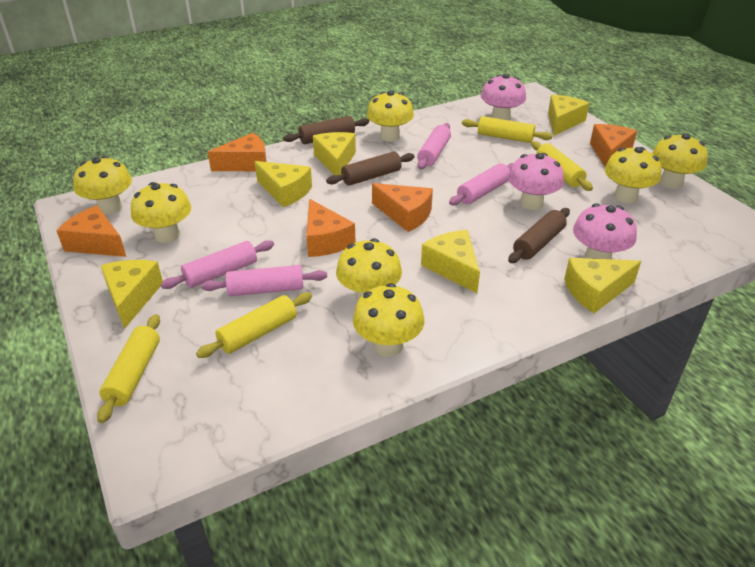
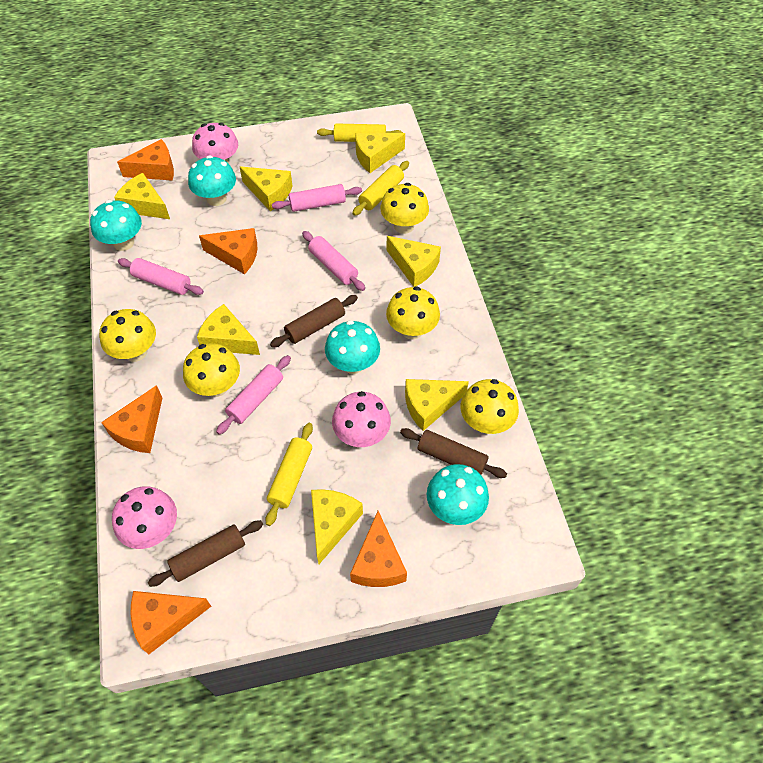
turquoise mushroom: none = 0 -> [90,200,142,251] [188,155,236,206] [325,320,380,374] [427,464,489,525] = 4
yellow cheese: [100,260,163,329] [255,161,312,207] [313,132,356,175] [421,230,480,293] [548,95,589,136] [564,258,641,313] = 6 -> [114,173,170,219] [197,304,260,355] [240,166,293,211] [311,489,363,564] [355,133,405,173] [387,236,441,287] [405,379,469,431] = 7
yellow mushroom: [73,156,132,215] [131,182,191,243] [336,239,402,302] [353,283,424,357] [367,91,414,142] [605,147,661,203] [652,134,708,189] = 7 -> [99,309,156,362] [183,343,240,397] [380,183,429,234] [386,286,440,340] [461,379,519,434] = 5
yellow rolling pin: [97,314,160,423] [196,292,312,358] [462,116,553,143] [532,141,593,191] = 4 -> [265,423,313,526] [317,124,403,142] [352,161,409,216] = 3

